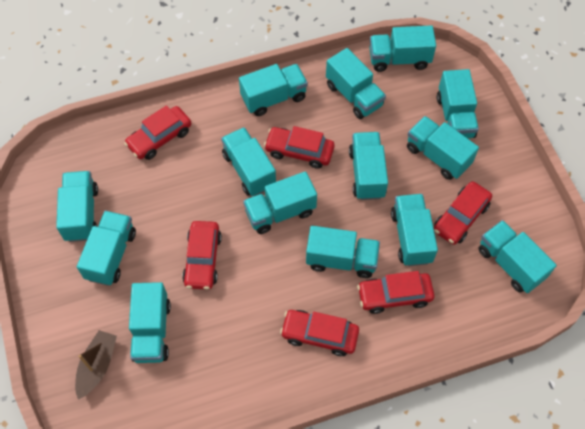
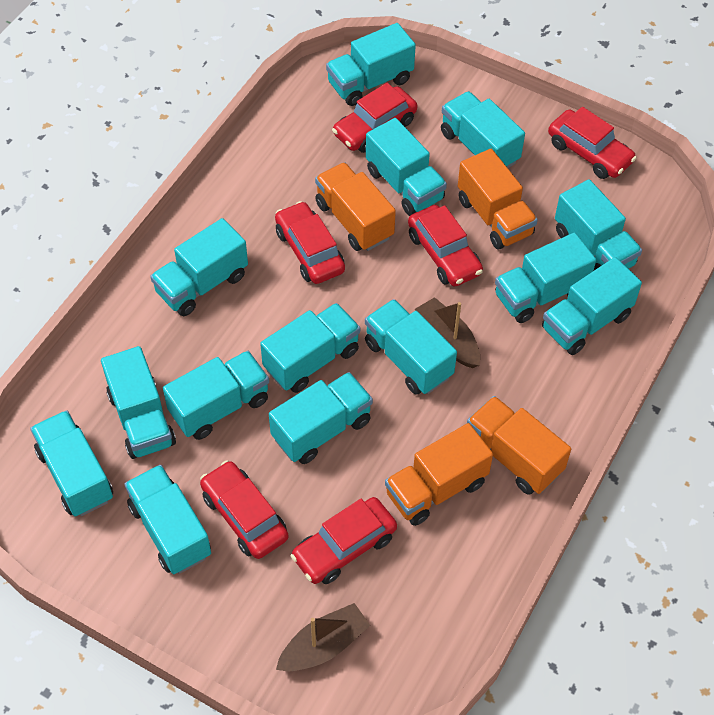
brown boat: [75,330,117,400] = 1 -> [276,603,370,671] [415,297,480,368] = 2
orange truck: none = 0 -> [315,162,396,251] [385,423,493,526] [458,149,538,249] [467,396,571,495] = 4

